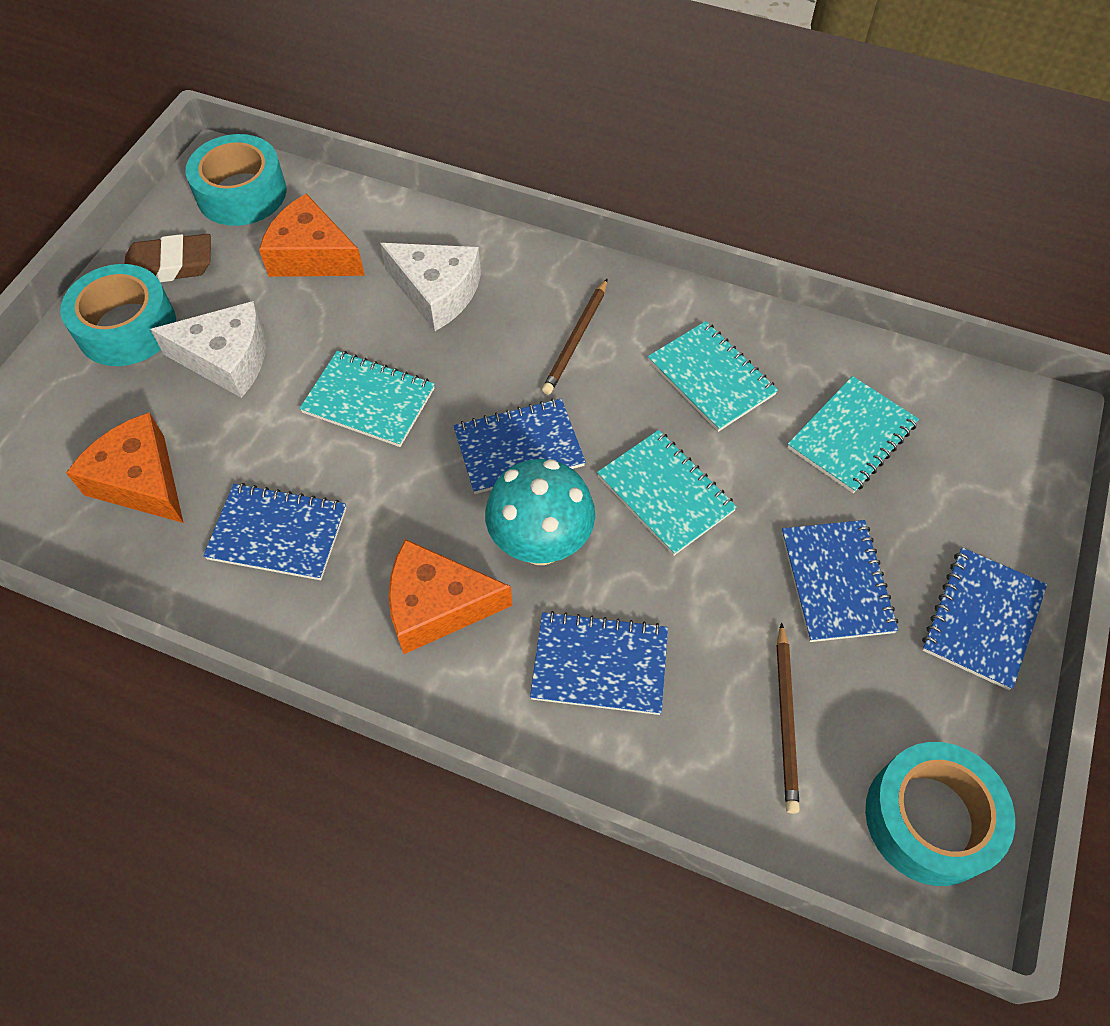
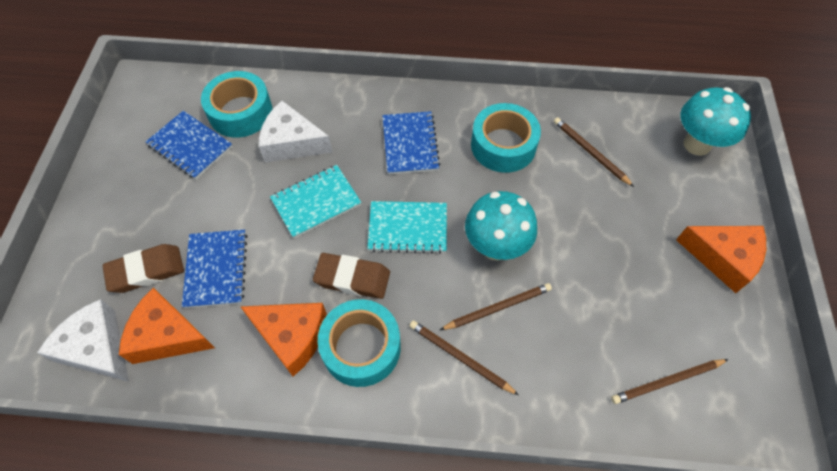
blue notebook: [203,483,346,580] [453,398,586,494] [530,611,668,715] [781,520,899,642] [922,547,1047,690] = 5 -> [146,111,233,179] [182,230,247,308] [382,111,440,175] = 3
brown eraser: [125,234,211,282] = 1 -> [103,244,184,293] [313,253,390,299] = 2
brown pencil: [542,279,607,395] [777,622,800,814] = 2 -> [409,320,519,395] [440,283,552,330] [554,117,634,187] [611,359,729,404] = 4
turquoise mushroom: [485,459,595,565] = 1 -> [465,191,537,261] [680,87,751,156] = 2
turquoise notebook: [299,351,435,447] [597,430,737,556] [648,321,778,432] [787,376,919,493] = 4 -> [270,165,361,238] [367,201,447,254] = 2

